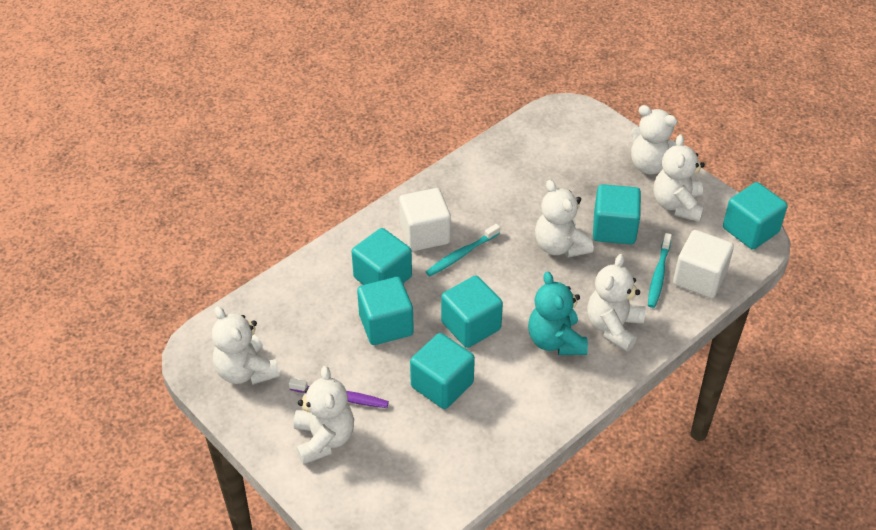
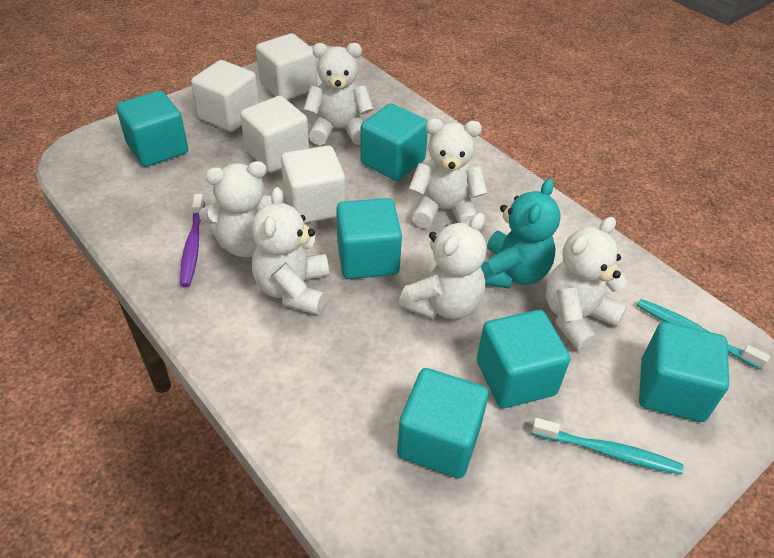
white cube: [399,188,451,251] [673,230,734,298] = 2 -> [191,60,259,132] [240,96,309,172] [256,33,317,100] [281,146,346,223] = 4

